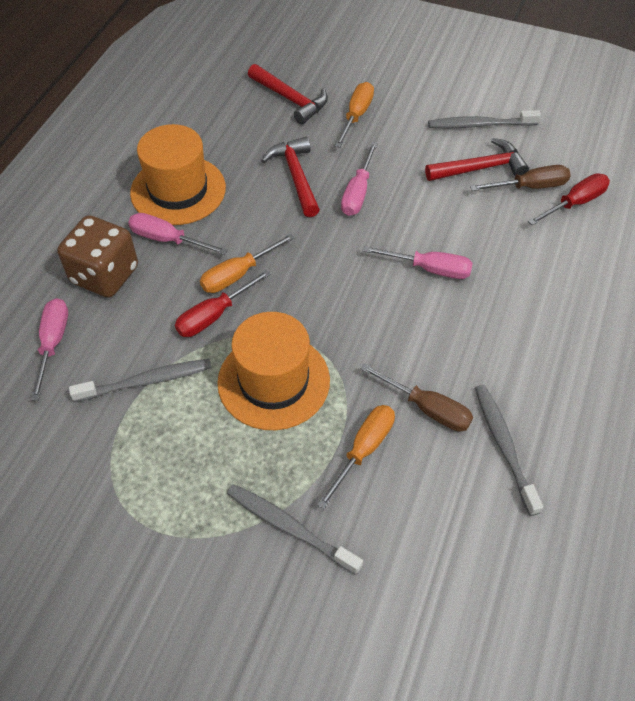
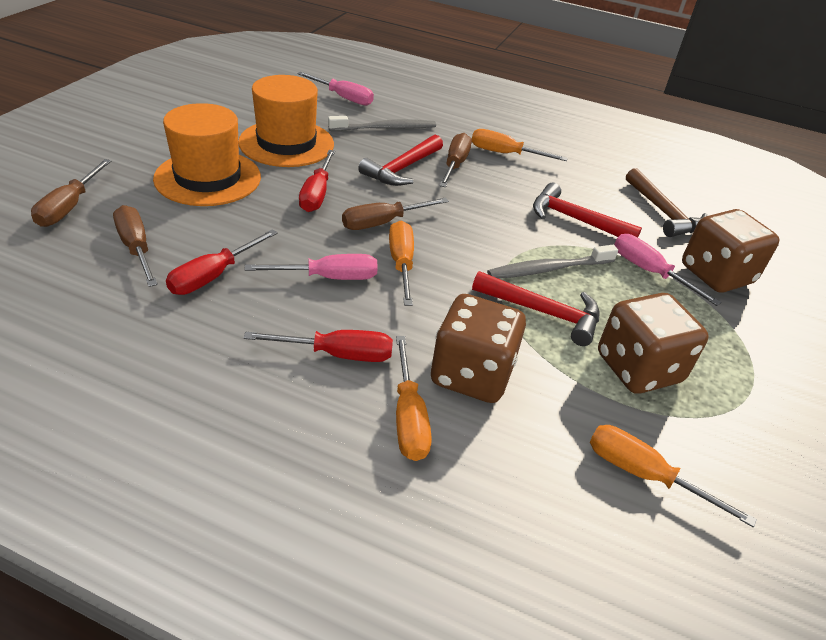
brown dice: [57,215,138,297] = 1 -> [431,294,526,403] [598,293,709,394] [682,209,779,292] = 3
brown hammer: none = 0 -> [626,168,707,237] = 1
brown screwdriver: [361,364,473,431] [470,165,571,191] = 2 -> [31,159,111,227] [113,205,158,287] [342,198,449,230] [439,133,472,187] = 4
grey toothbrush: [69,359,212,402] [227,484,363,575] [428,110,541,129] [475,385,543,516] = 4 -> [328,116,436,131] [487,245,618,279] = 2
orange screwdriver: [200,233,295,293] [317,405,395,509] [335,82,374,148] = 3 -> [389,221,414,306] [396,336,432,461] [472,129,568,161] [590,425,757,528] = 4
pink screwdriver: [31,298,68,401] [128,213,228,255] [341,142,378,216] [363,246,473,279] = 4 -> [244,254,378,280] [297,72,374,106] [614,234,721,306] = 3
red screwdriver: [175,270,271,337] [528,173,610,225] = 2 -> [166,229,278,295] [244,330,393,362] [299,150,335,212] = 3

